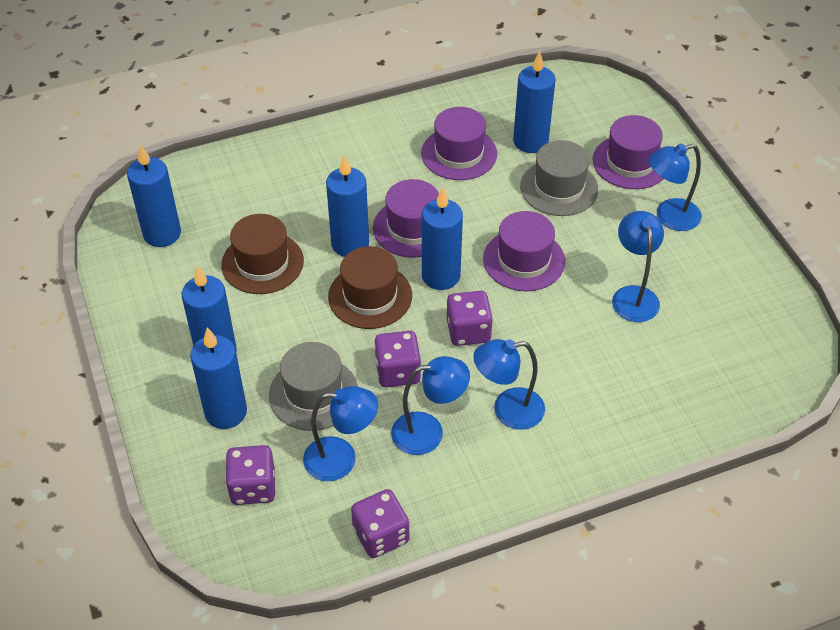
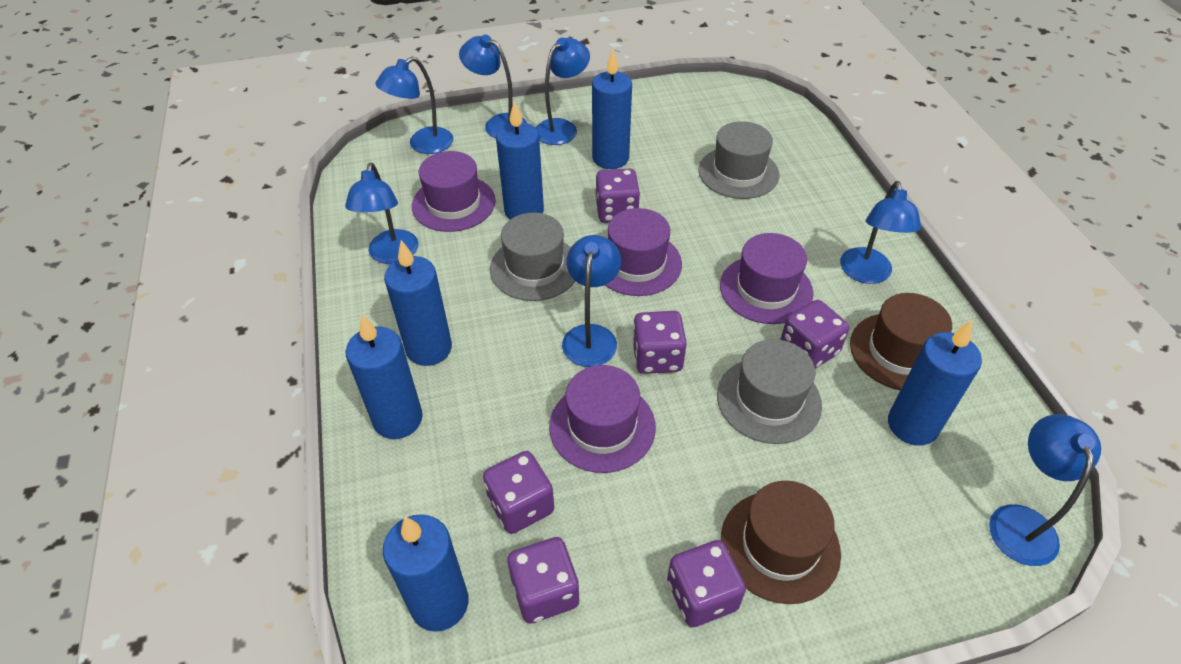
blue lamp: [303,386,378,481] [391,356,470,455] [473,339,545,430] [612,211,664,322] [648,143,702,231] = 5 -> [345,163,418,264] [375,57,453,154] [459,35,527,138] [536,38,590,145] [562,235,621,367] [840,181,921,284] [989,414,1101,566] = 7
grey hat: [269,342,358,431] [520,140,598,216] = 2 -> [490,213,575,301] [698,121,779,199] [717,339,822,444] = 3
purple dice: [225,445,275,505] [351,489,409,558] [374,331,421,387] [447,291,493,346] = 4 -> [483,451,554,534] [508,537,579,624] [595,168,640,223] [632,311,687,374] [667,540,746,627] [780,300,849,369] = 6

